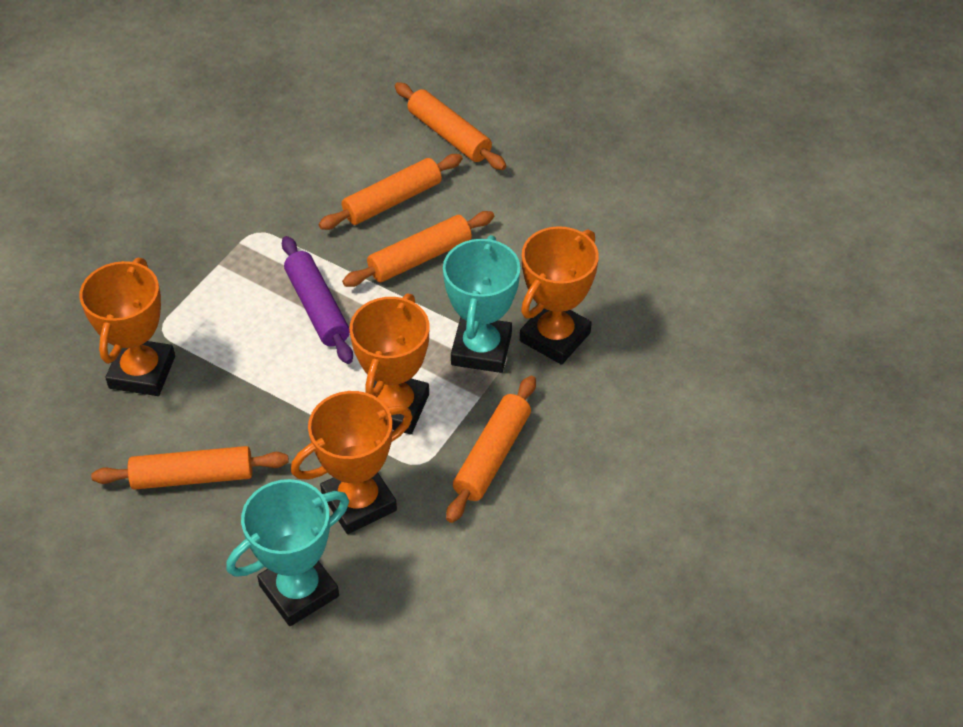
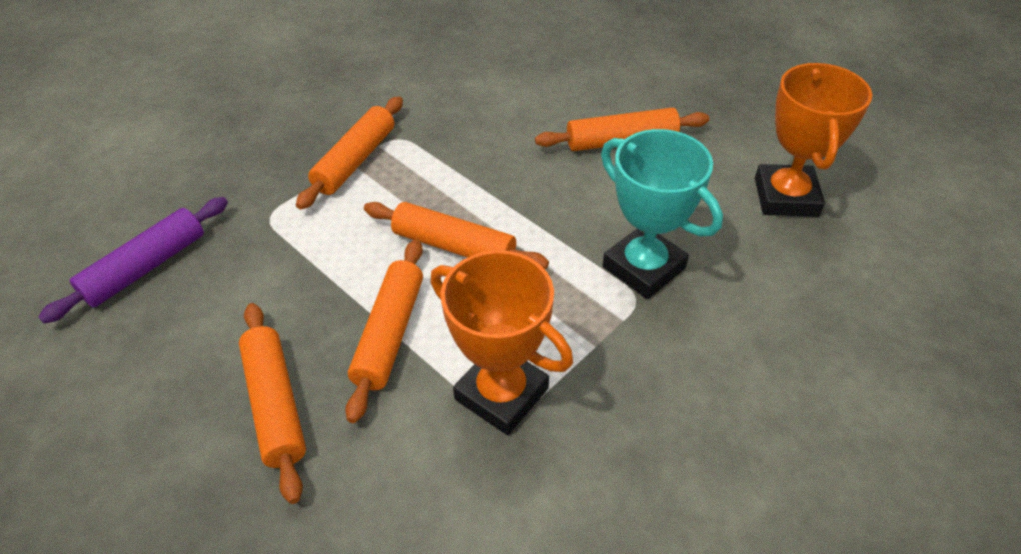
orange trophy: [79,258,175,396] [291,391,412,534] [349,293,429,434] [520,226,599,365] = 4 -> [430,250,573,435] [755,63,872,217] = 2
turquoise trophy: [226,479,349,626] [443,235,520,373] = 2 -> [601,129,723,299] = 1

